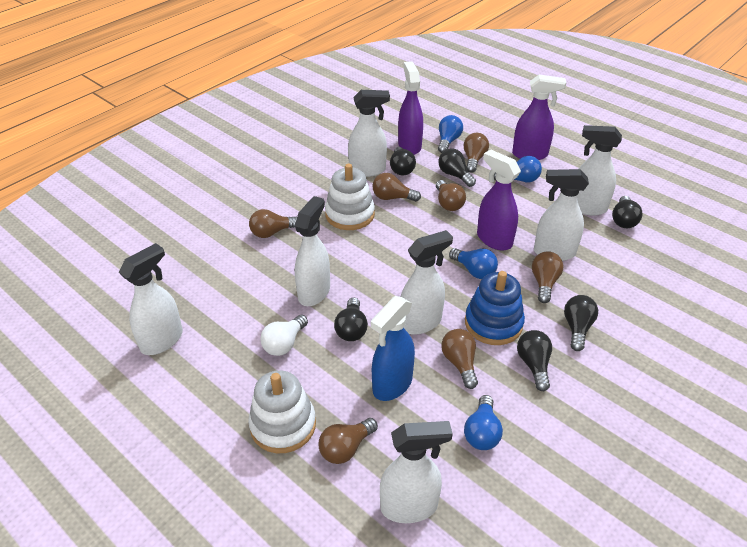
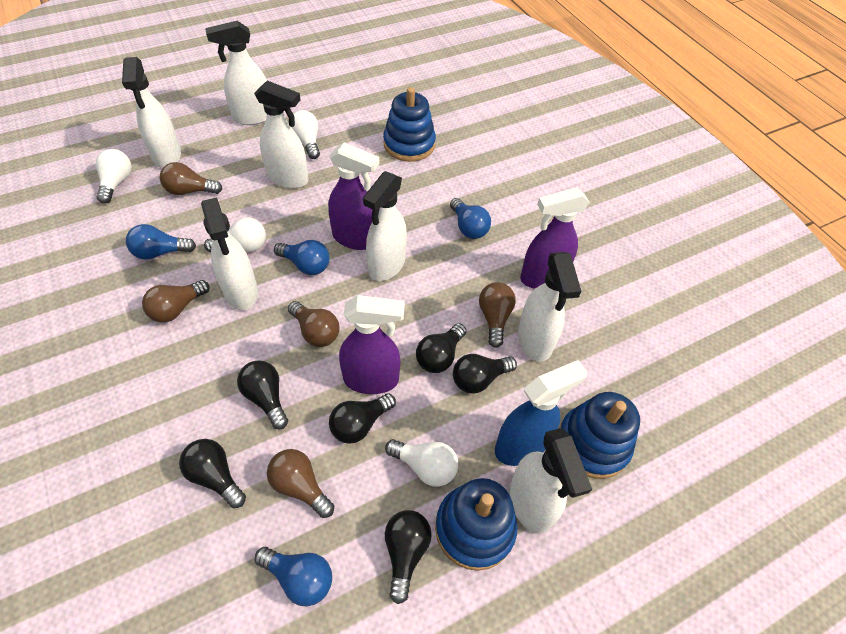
blue stacking toy: [465,271,525,345] = 1 -> [383,87,436,162] [435,478,517,571] [559,392,640,479] = 3
brown light bulb: [249,209,297,238] [319,418,378,464] [372,173,421,202] [436,180,466,211] [441,329,478,389] [464,133,489,173] [532,251,563,303] = 7 -> [142,280,210,322] [160,162,222,195] [267,449,334,518] [288,301,340,347] [479,282,516,348] = 5
white light bulb: [260,315,308,356] = 1 -> [96,149,132,204] [204,217,266,252] [292,110,320,159] [385,439,458,487] = 4
white stacking toy: [248,370,316,453] [325,164,375,230] = 2 -> none = 0

